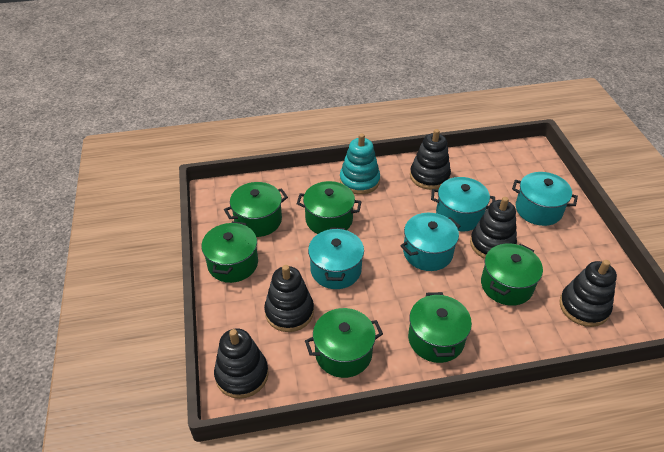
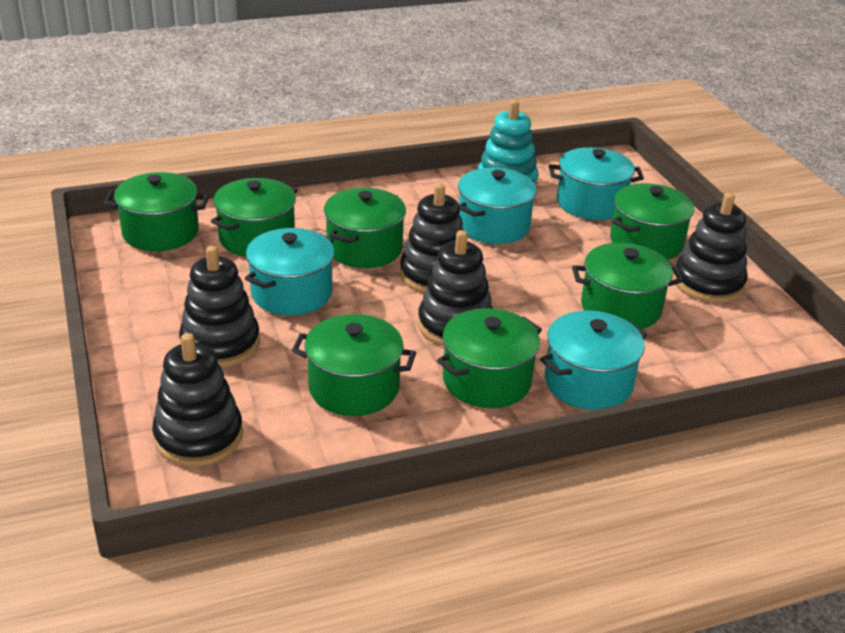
green pot: [201,221,258,283] [224,182,288,237] [297,181,362,234] [305,308,383,378] [408,292,472,363] [481,243,543,306] = 6 -> [104,172,209,251] [211,178,297,257] [292,314,416,416] [324,188,406,268] [437,308,542,408] [572,243,683,329] [610,183,694,260] = 7

